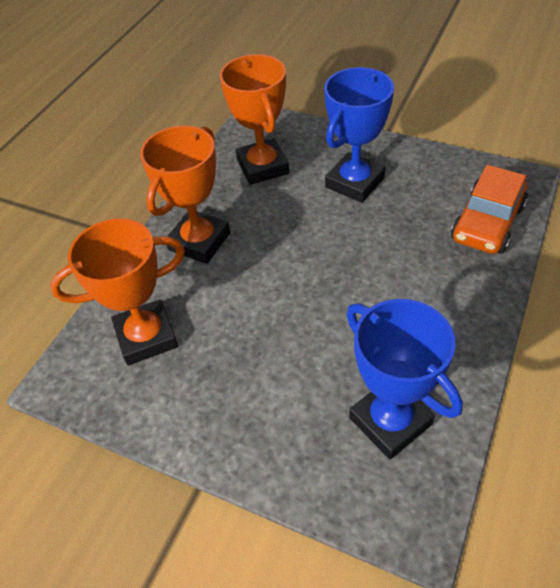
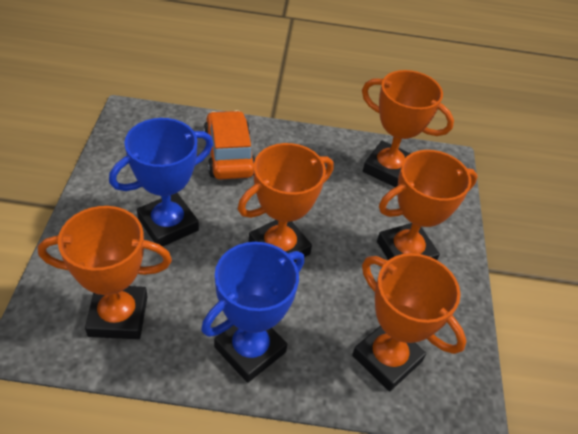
orange trophy: [50,218,185,365] [140,126,230,264] [220,54,289,185] = 3 -> [38,206,172,339] [238,143,333,262] [352,253,466,391] [362,70,454,187] [377,150,478,260] = 5

